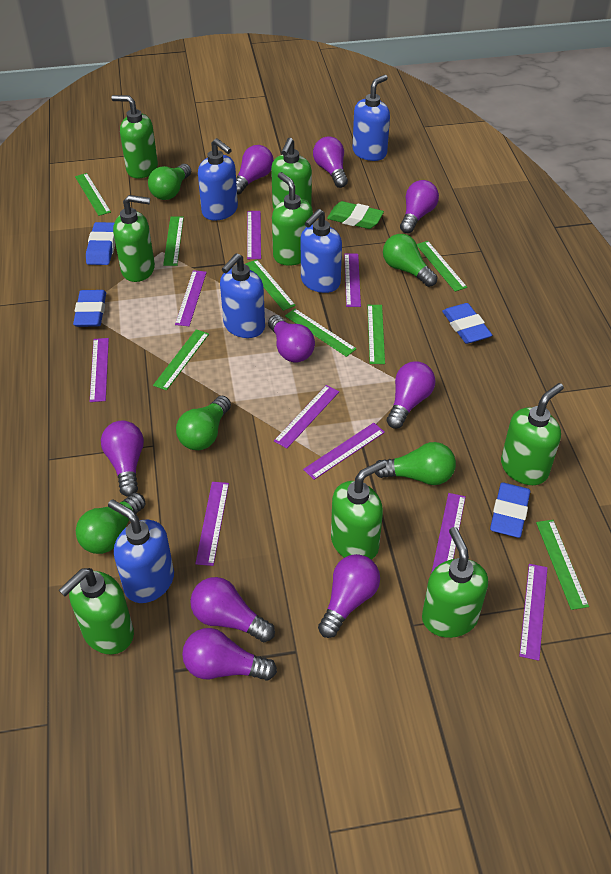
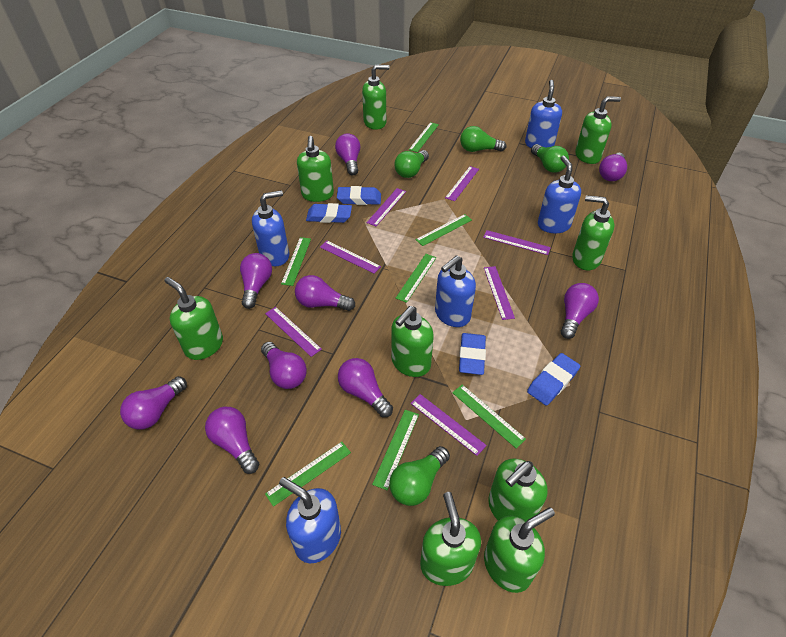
green eraser: [327,201,384,229] = 1 -> none = 0
green light bulb: [76,493,146,554] [148,164,191,200] [176,396,231,450] [375,442,456,485] [383,234,438,287] = 5 -> [389,446,450,506] [394,150,429,178] [460,126,506,152] [531,144,569,173] = 4
green ruler: [75,173,111,216] [153,329,209,391] [163,217,184,266] [246,260,296,311] [285,309,357,357] [367,305,385,364] [417,241,467,291] [536,520,589,610] = 8 -> [265,442,351,507] [281,237,311,286] [372,410,419,490] [396,254,437,303] [409,122,439,152] [415,214,472,246] [452,384,526,448] = 7
green soap dispenser: [59,568,134,654] [112,95,158,178] [113,195,155,282] [271,138,312,209] [272,172,313,266] [331,460,386,560] [422,527,488,638] [501,383,564,485] = 8 -> [164,277,223,360] [297,136,334,202] [362,65,390,130] [392,306,434,377] [420,492,481,586] [484,507,555,593] [488,459,547,521] [572,195,615,270] [575,96,621,164] = 9
purple ruler: [90,338,109,402] [175,270,207,326] [195,482,229,566] [247,211,261,259] [274,385,339,448] [303,423,385,480] [344,254,361,307] [431,493,466,573] [519,564,548,661] = 9 -> [265,307,322,357] [320,241,381,273] [367,188,406,226] [410,394,487,456] [445,166,479,201] [483,230,551,255] [484,266,515,320] = 7

